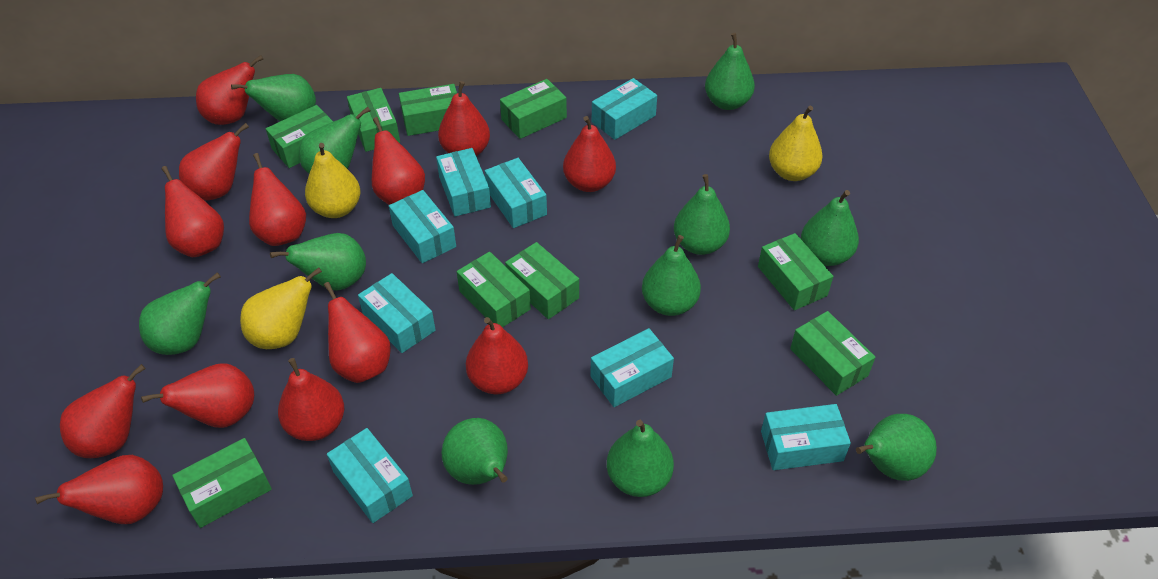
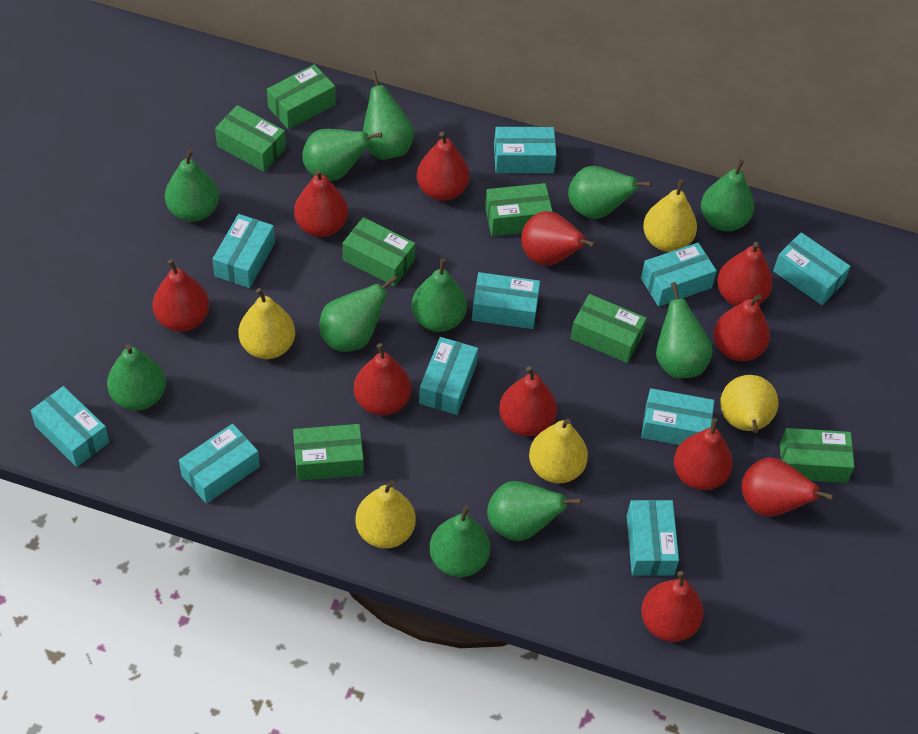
green box: [172,438,272,528] [266,105,333,168] [347,88,400,152] [399,84,457,136] [457,252,531,327] [500,79,567,139] [505,242,579,319] [758,233,833,310] [790,311,876,396] = 9 -> [215,105,286,172] [267,64,336,129] [293,424,364,481] [343,217,415,287] [485,183,553,236] [571,294,647,363] [780,428,854,483] = 7
red pear: [35,455,163,524] [60,364,146,458] [141,363,254,428] [161,166,224,257] [179,123,249,201] [196,55,263,125] [249,153,306,246] [278,358,344,441] [324,282,391,383] [372,117,425,205] [438,81,490,156] [466,317,528,394] [563,116,616,192] = 13 -> [152,259,209,332] [294,169,348,237] [354,343,411,416] [417,132,469,201] [499,366,557,436] [521,211,595,265] [641,571,704,642] [674,418,733,490] [714,294,770,361] [717,242,773,306] [741,457,834,517] = 11
turquoise box: [327,428,413,523] [358,273,436,353] [389,190,456,263] [436,148,491,216] [485,158,547,228] [591,328,674,407] [592,78,657,140] [761,404,851,470] = 8 -> [30,386,109,467] [179,424,260,504] [213,214,275,288] [419,337,478,415] [472,272,540,329] [494,127,557,173] [627,500,679,576] [641,243,717,307] [641,388,714,445] [773,232,851,305] = 10
yellow pear: [240,267,322,349] [305,143,360,218] [769,106,823,181] = 3 -> [238,288,295,359] [355,480,416,549] [529,419,588,483] [643,179,697,252] [720,375,778,433] = 5

